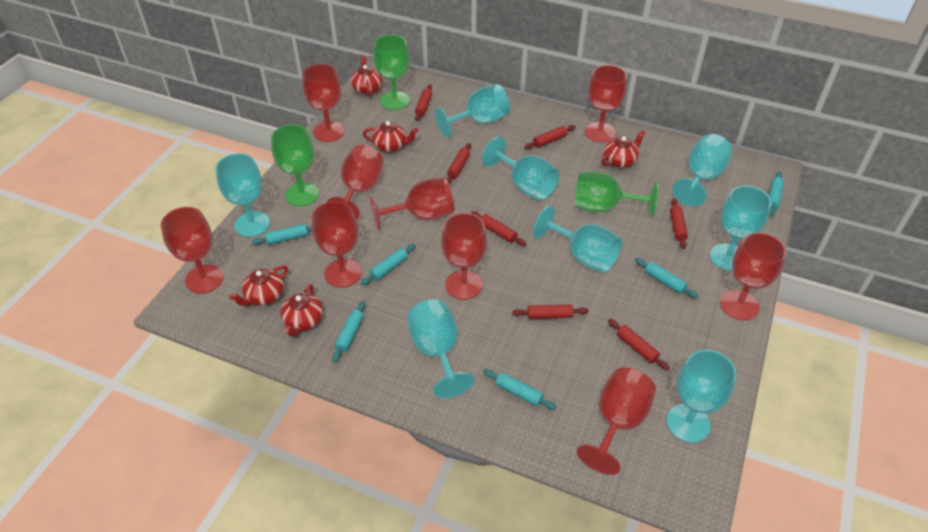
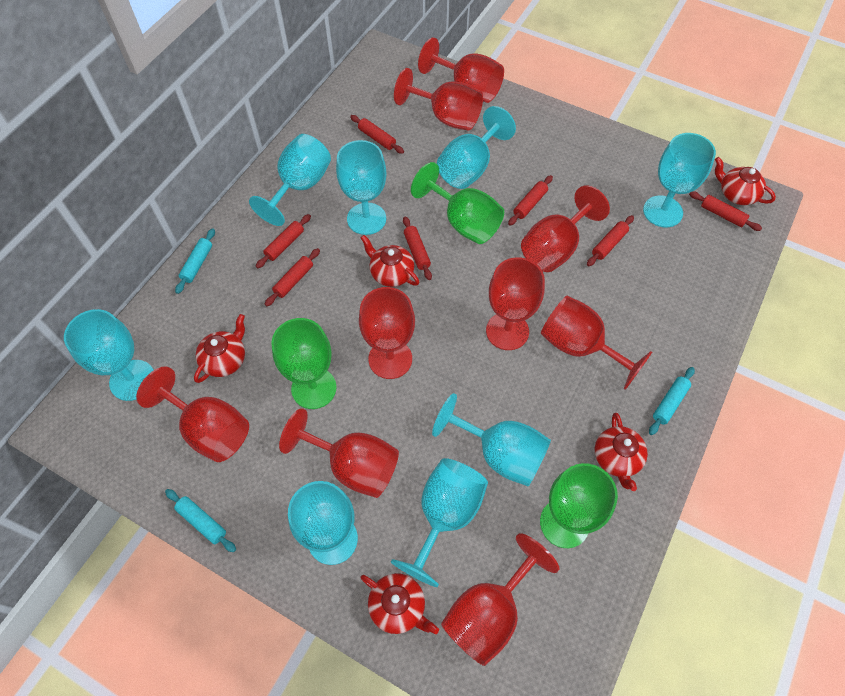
turquoise rolling pin: [251,224,312,245] [332,301,365,363] [361,244,416,285] [483,369,557,410] [635,258,698,298] [769,172,784,216] = 6 -> [165,489,236,552] [175,228,215,294] [649,367,695,435] = 3

